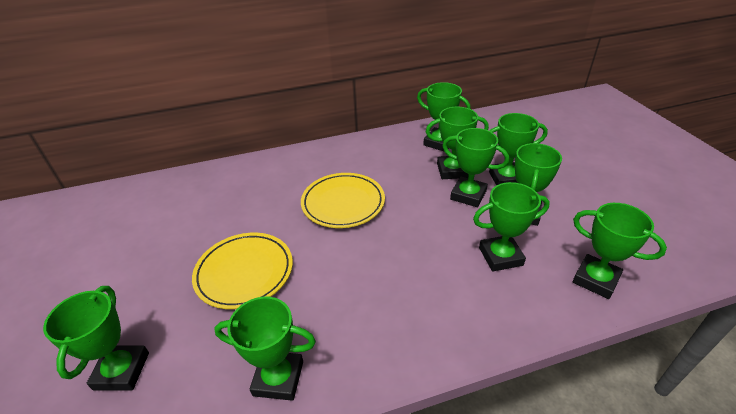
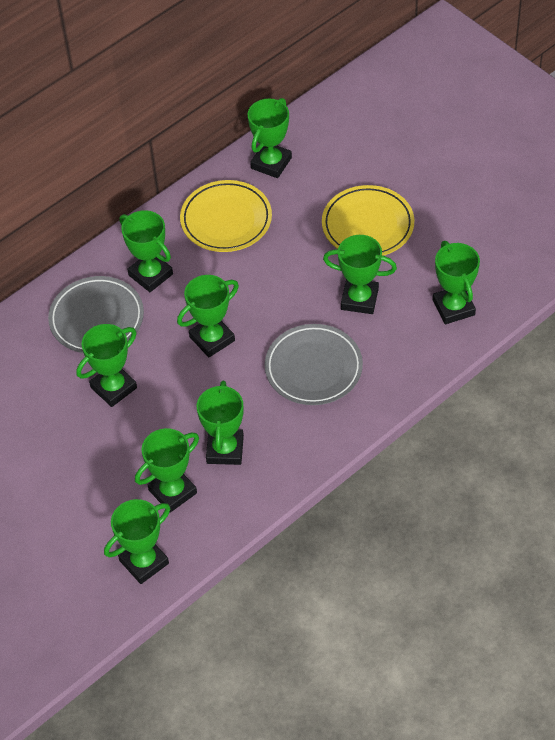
grey plate: none = 0 -> [48,276,144,353] [265,324,363,405] = 2

